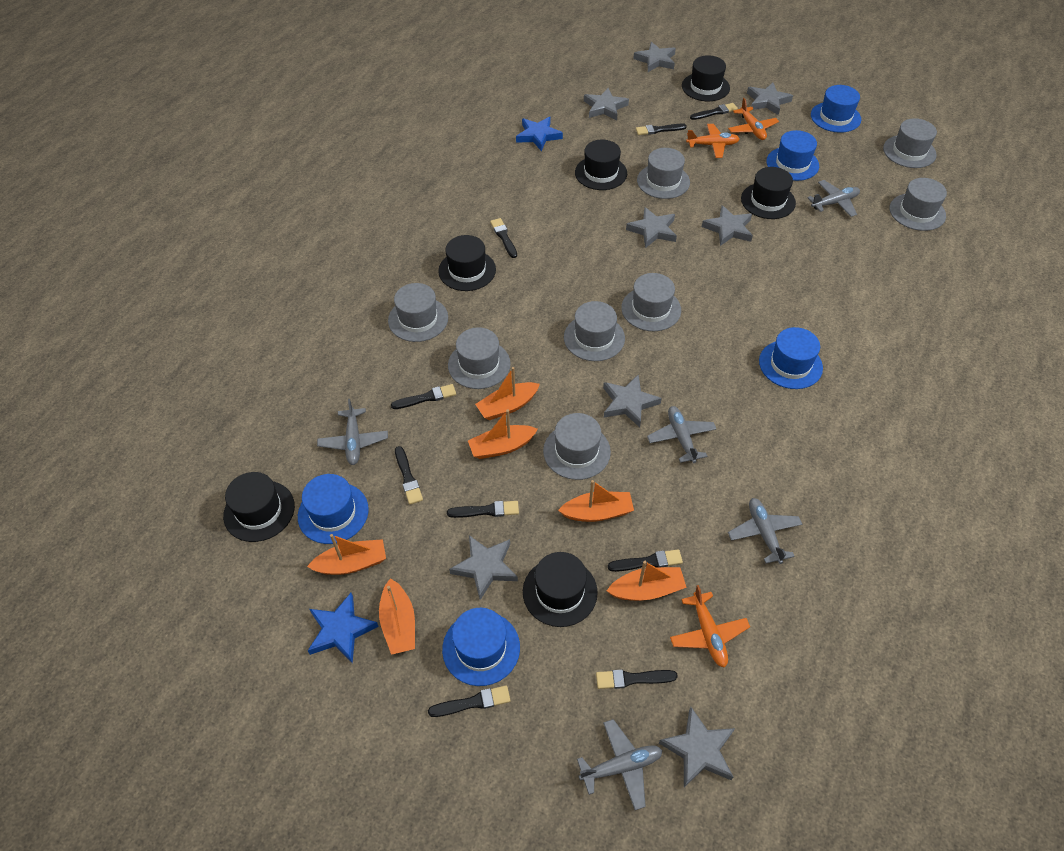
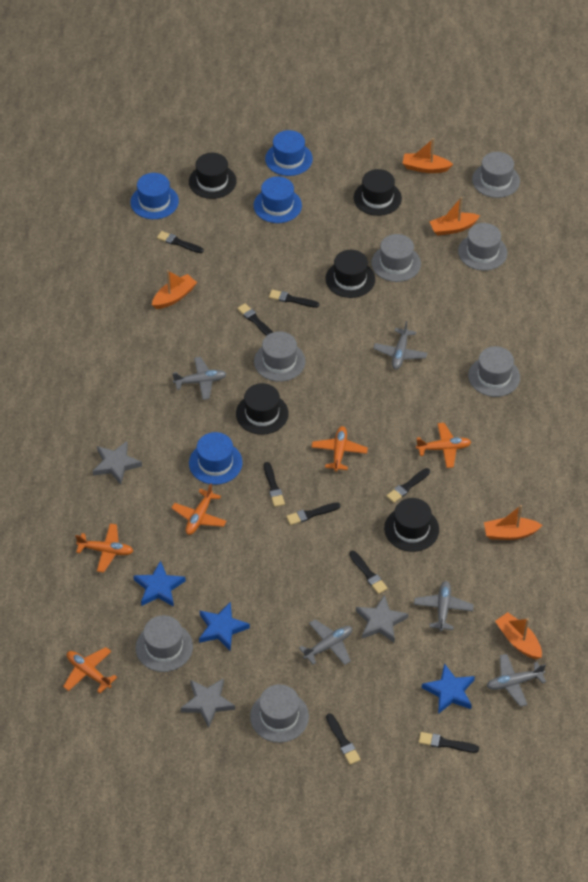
black hat: [223,472,295,542] [438,235,496,291] [523,552,598,627] [575,140,627,190] [682,55,730,101] [741,167,796,219] = 6 -> [189,153,237,199] [236,383,289,435] [325,250,375,298] [354,169,402,216] [384,498,439,552] = 5
blue hat: [298,474,369,544] [442,608,520,686] [759,327,823,389] [766,130,819,181] [811,85,861,133] = 5 -> [130,173,179,219] [189,432,243,485] [254,176,302,223] [265,130,313,176] = 4
blue star: [308,593,379,664] [516,117,563,151] = 2 -> [133,561,186,607] [199,602,250,651] [422,663,475,714] = 3
grey hat: [388,283,448,342] [448,327,511,389] [543,413,611,480] [564,301,625,361] [621,273,681,331] [637,148,690,199] [883,118,937,168] [890,178,947,231] = 8 -> [136,615,193,672] [250,684,309,743] [254,331,305,382] [371,234,421,282] [458,223,507,271] [468,346,520,397] [472,152,520,198] = 7
grey star: [449,535,518,600] [584,88,629,120] [603,374,662,428] [626,207,677,248] [633,42,676,72] [659,707,735,787] [702,205,753,246] [747,83,793,115] = 8 -> [93,441,142,485] [181,678,235,728] [356,594,408,643] = 3
orange boat: [307,534,386,575] [379,578,415,655] [468,409,538,459] [475,367,540,420] [558,480,634,522] [607,561,687,601] = 6 -> [152,270,197,309] [402,138,453,173] [429,197,480,236] [484,505,542,540] [495,612,542,659] = 5
orange plane: [670,585,750,668] [686,124,740,158] [728,98,779,140] = 3 -> [63,647,117,693] [75,524,133,573] [172,483,227,535] [311,426,368,472] [416,423,471,468] = 5

